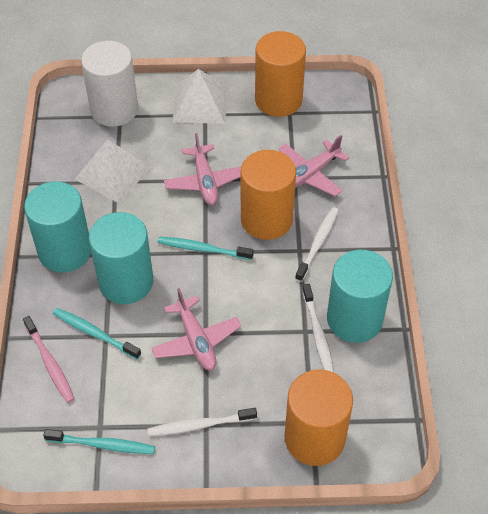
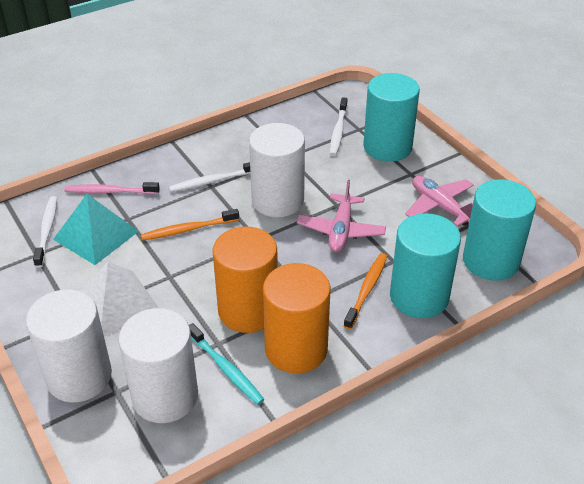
orange cylinder: [240,150,296,240] [255,31,306,117] [285,369,353,466] = 3 -> [212,227,278,333] [263,263,331,373] = 2
orange toothbrush: none = 0 -> [141,209,239,241] [344,253,387,329] = 2
pink plane: [151,288,241,370] [164,133,241,205] [279,135,349,196] = 3 -> [297,180,386,252] [405,176,474,227] = 2
turquoise pyramid: none = 0 -> [53,194,139,265] = 1
turquoise toothbrush: [43,429,155,454] [53,308,141,359] [158,237,254,260] = 3 -> [189,323,264,405] = 1
white cylinder: [81,41,138,127] = 1 -> [26,289,112,403] [119,308,198,423] [249,123,305,217] = 3
white pyramid: [75,139,152,203] [172,69,228,124] = 2 -> [80,262,159,336] = 1

